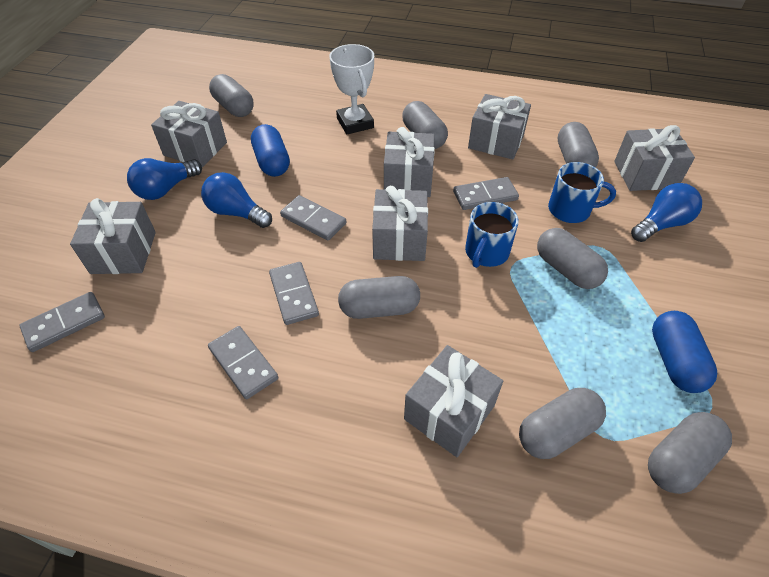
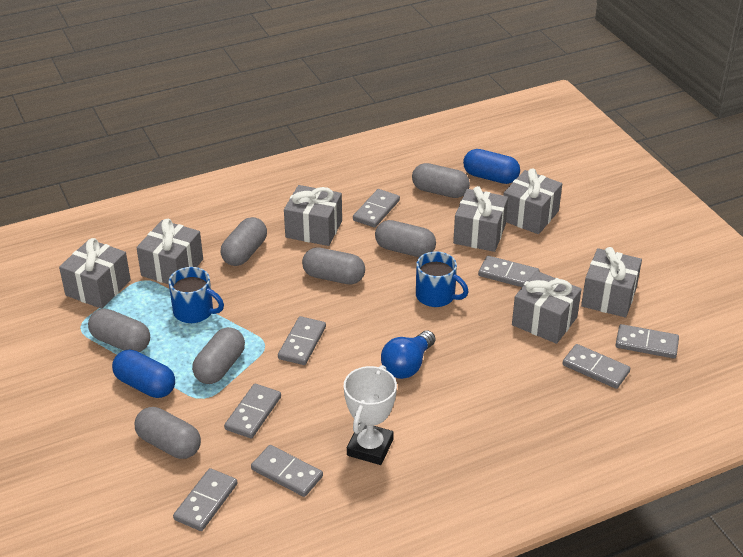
blue light bulb: [127,158,202,200] [201,172,272,228] [631,183,702,242] = 3 -> [381,330,435,379] = 1
grey domino: [19,292,105,352] [208,326,278,399] [269,262,319,325] [280,195,346,241] [453,177,519,210] = 5 -> [173,468,237,531] [224,384,281,439] [251,445,323,497] [278,316,326,365] [353,189,400,228] [478,256,540,287] [562,344,630,389] [615,324,679,359] = 8

